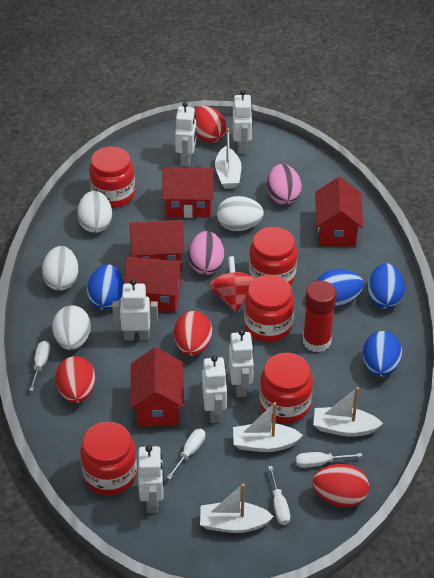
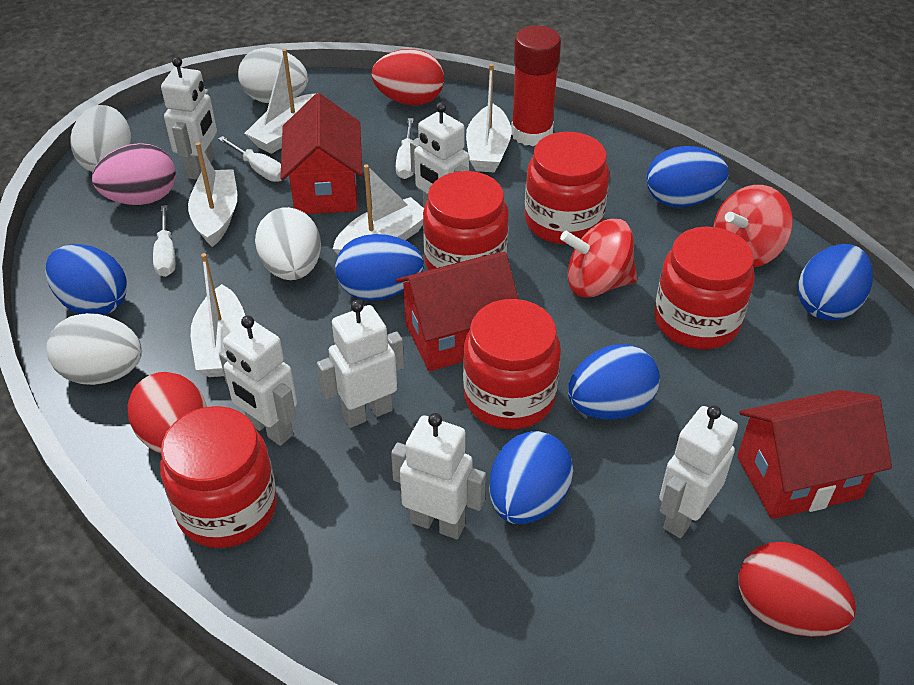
blue egg: [87,264,124,310] [317,269,364,307] [363,331,402,376] [368,263,405,309] = 4 -> [45,244,127,315] [335,234,424,301] [489,431,573,524] [568,344,660,420] [647,146,729,208] [798,244,873,321] = 6
pink egg: [188,231,224,275] [267,164,302,205] = 2 -> [92,143,176,205] = 1
red egg: [55,356,95,403] [174,311,212,356] [195,106,227,143] [312,464,369,507] = 4 -> [127,372,207,454] [371,49,444,106] [738,542,856,637] = 3
red house: [124,257,184,313] [130,220,185,270] [130,347,184,427] [162,167,214,218] [315,177,363,247] = 5 -> [280,93,362,214] [396,252,518,371] [737,390,892,519] = 3
red spinning top: [209,256,256,313] = 1 -> [560,219,637,298] [713,185,793,268] = 2
white boat: [200,483,274,533] [215,128,241,189] [233,402,303,452] [313,387,383,437] = 4 -> [188,142,237,247] [191,253,245,377] [245,49,315,154] [333,164,424,254] [466,64,512,172] = 5
white screwdriver: [29,341,50,391] [167,429,205,480] [268,466,290,525] [296,452,362,468] = 4 -> [153,205,175,277] [218,136,282,182] [396,118,414,179] = 3

